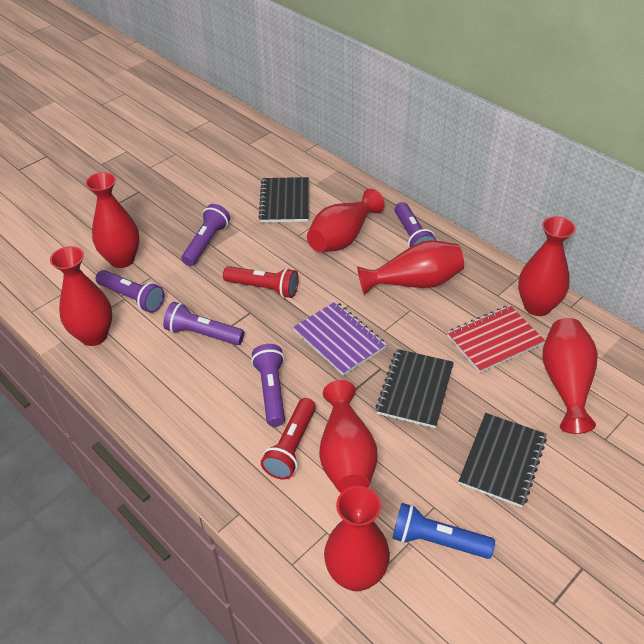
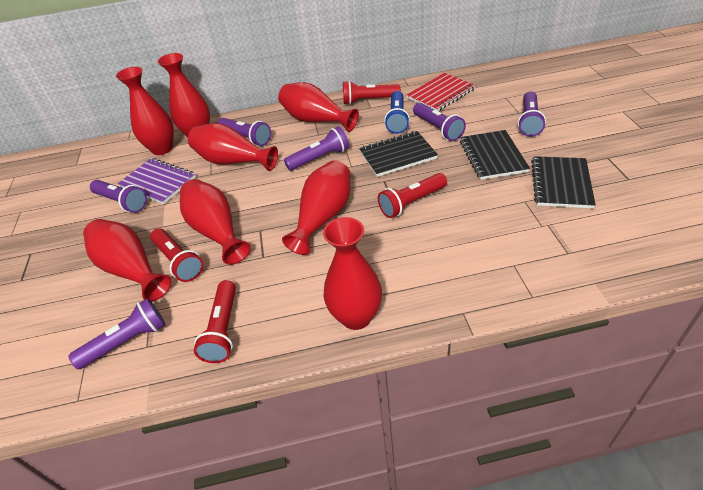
purple flashlight: [96,270,165,313] [163,302,245,345] [181,204,230,266] [251,344,285,427] [395,202,437,248] = 5 -> [68,298,166,369] [90,180,147,213] [218,118,271,146] [284,126,349,171] [413,103,466,141] [518,91,546,137] = 6
red flashlight: [223,266,299,298] [261,398,316,480] = 2 -> [150,228,203,282] [194,280,236,363] [343,81,401,105] [378,173,447,218] = 4

